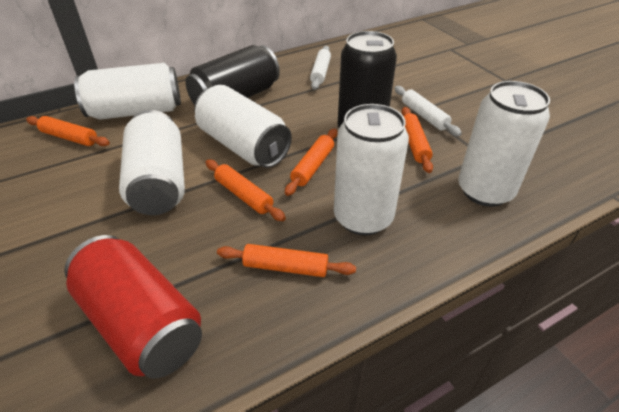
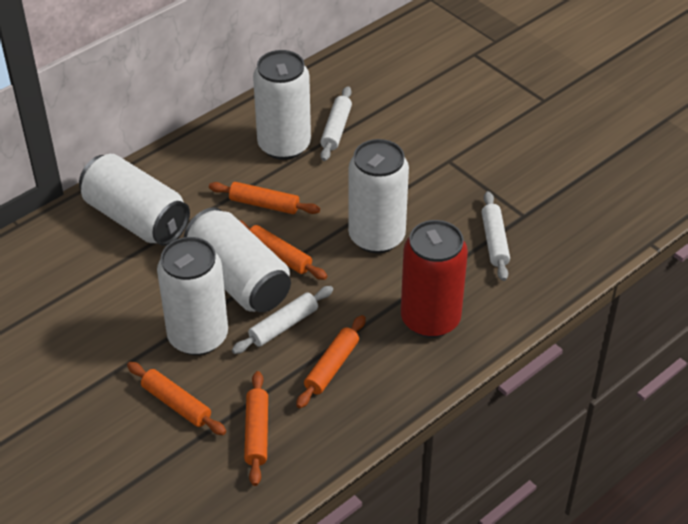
black can: [186,45,280,105] [338,31,397,128] = 2 -> none = 0
white rolling pin: [310,46,331,90] [394,86,462,136] = 2 -> [232,286,333,354] [320,86,352,161] [481,191,510,281] = 3

